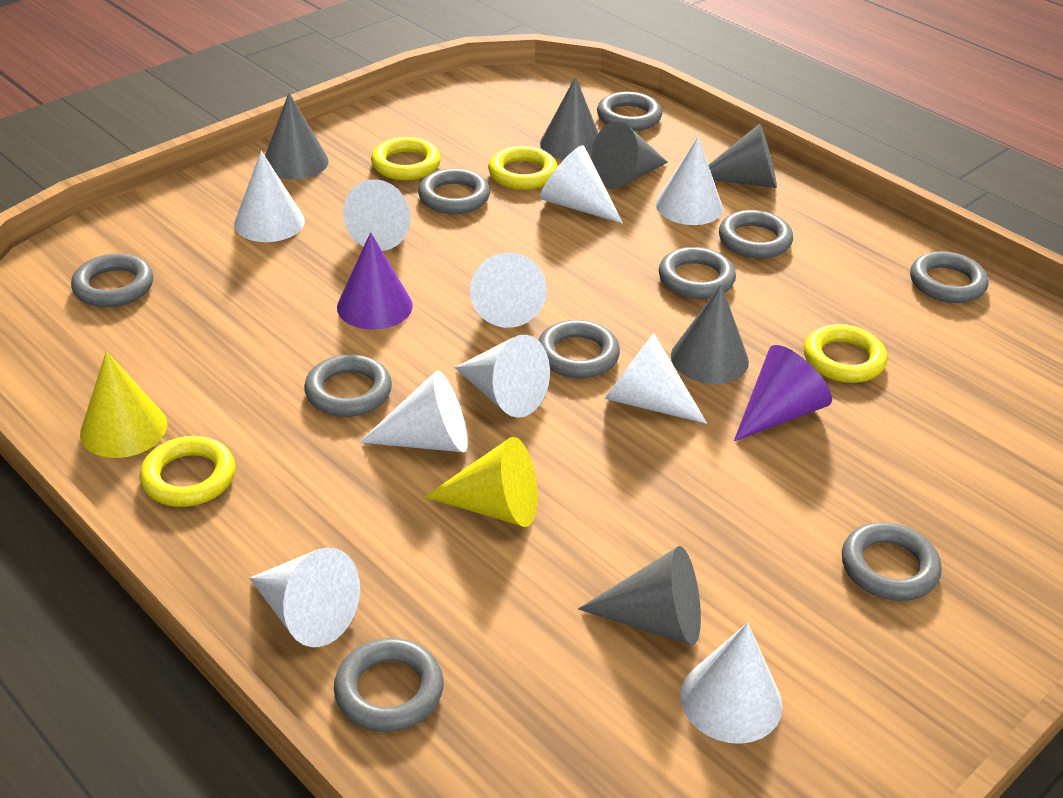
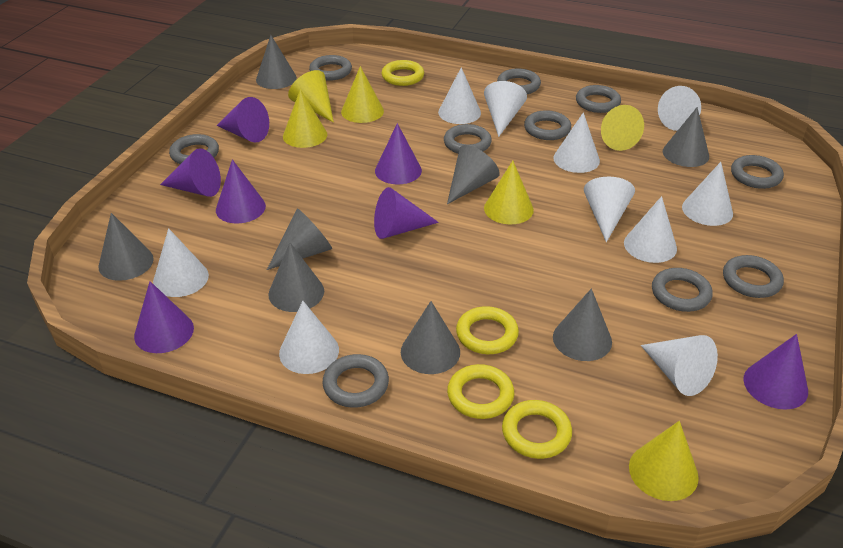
grey cone: [265,93,329,179] [540,76,598,160] [578,546,701,645] [591,121,668,189] [671,284,749,384] [708,123,777,188] = 6 -> [98,213,154,281] [256,35,297,89] [267,209,332,270] [268,243,324,312] [401,301,460,374] [447,145,500,204] [553,288,612,361] [663,107,709,167] = 8
purple cone: [337,232,413,330] [734,345,832,441] = 2 -> [134,281,194,353] [160,148,221,197] [216,159,266,223] [217,97,269,142] [374,187,439,239] [375,123,422,184] [743,334,808,410] = 7
yellow cone: [80,351,167,458] [424,437,537,527] = 2 -> [283,89,327,148] [288,70,334,123] [341,66,384,123] [484,161,534,224] [601,105,644,151] [629,421,699,501] = 6

